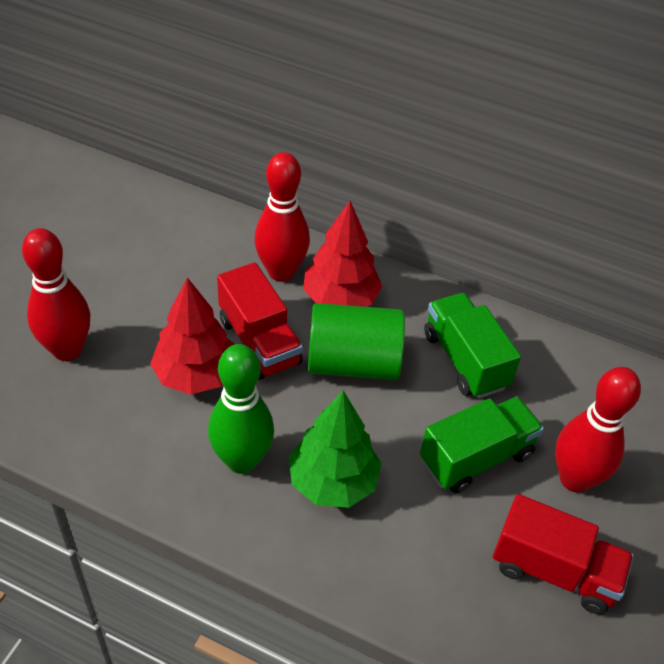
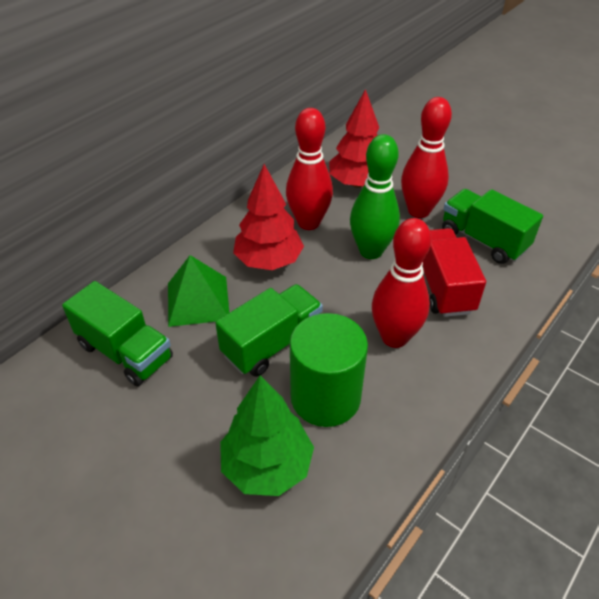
green pyramid: none = 0 -> [168,255,229,327] = 1
green truck: [420,396,544,494] [424,293,521,398] = 2 -> [62,281,173,386] [215,284,323,377] [442,189,543,264] = 3
red truck: [217,262,303,380] [493,494,634,614] = 2 -> [422,228,486,317] = 1

